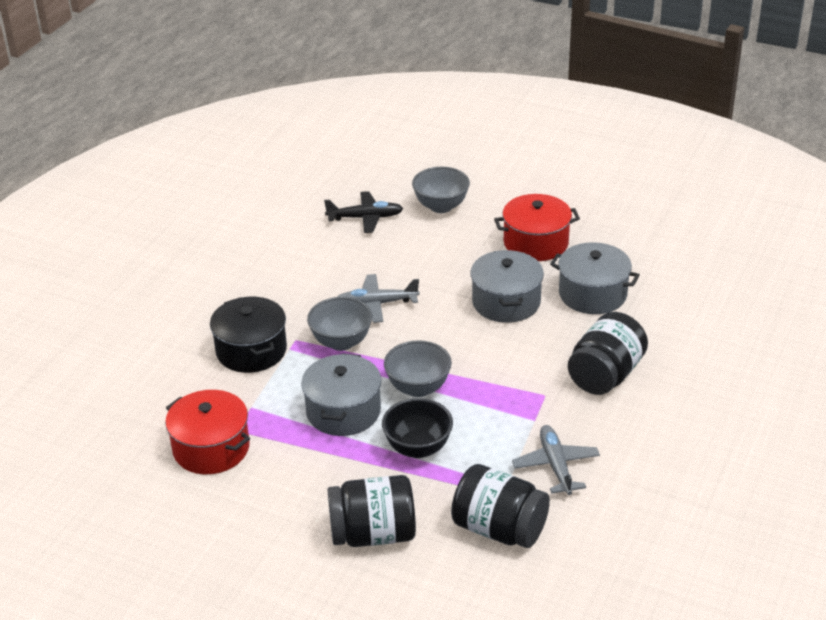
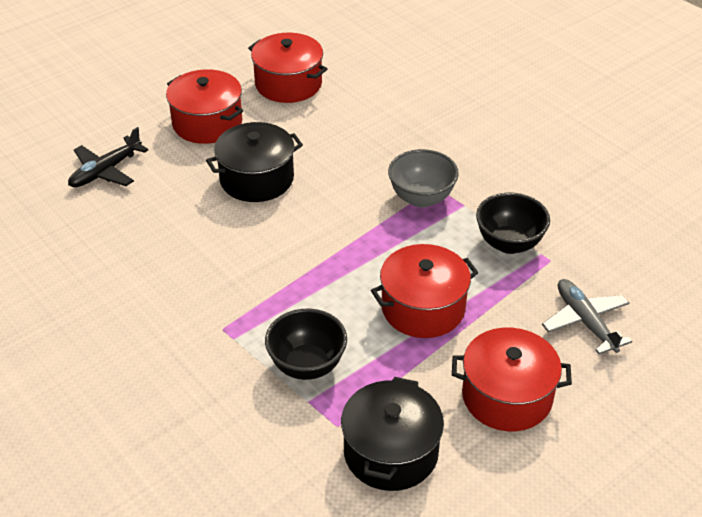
black bowl: [382,398,453,458] = 1 -> [265,309,347,380] [476,193,550,254] = 2
black jar: [328,475,416,547] [451,464,550,548] [568,312,648,395] = 3 -> none = 0
black pot: [210,297,287,373] = 1 -> [206,122,303,202] [341,377,444,491] = 2
grey bowl: [307,297,372,351] [384,340,452,397] [412,167,470,213] = 3 -> [388,149,459,208] = 1
grey plane: [338,274,420,323] [512,425,600,495] = 2 -> [542,279,632,354] = 1
grey pot: [301,353,381,436] [470,250,544,323] [550,242,640,314] = 3 -> none = 0
red pot: [165,390,250,474] [494,194,580,261] = 2 -> [166,69,243,144] [248,33,327,103] [371,244,479,338] [452,328,572,431] = 4

